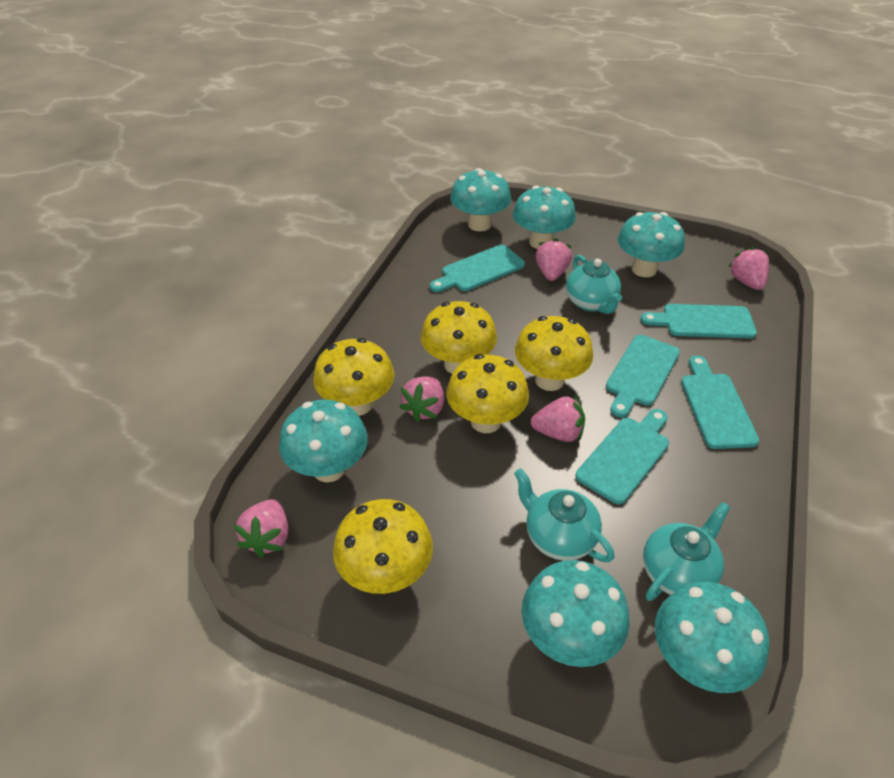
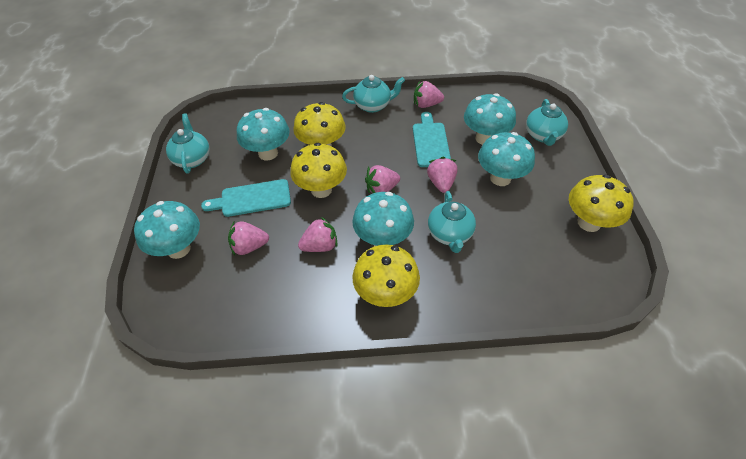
turquoise cutting board: [430,245,525,292] [576,409,669,504] [606,335,680,418] [641,304,757,338] [681,355,760,449] = 5 -> [201,179,291,217] [413,112,451,167] = 2
turquoise mushroom: [279,400,368,482] [450,168,511,231] [513,186,576,249] [522,560,630,667] [617,212,685,277] [655,582,770,693] = 6 -> [134,201,200,259] [237,108,290,161] [352,192,414,246] [464,93,516,145] [478,132,535,186] = 5
turquoise teapot: [514,468,614,562] [566,255,622,314] [643,502,731,601] = 3 -> [166,114,210,174] [342,75,405,113] [428,191,476,253] [526,99,568,146] = 4
yellow mushroom: [313,338,394,416] [333,499,433,594] [421,301,497,374] [446,354,529,433] [515,316,593,391] = 5 -> [290,143,347,198] [293,102,345,146] [352,245,420,307] [569,175,634,232] = 4

